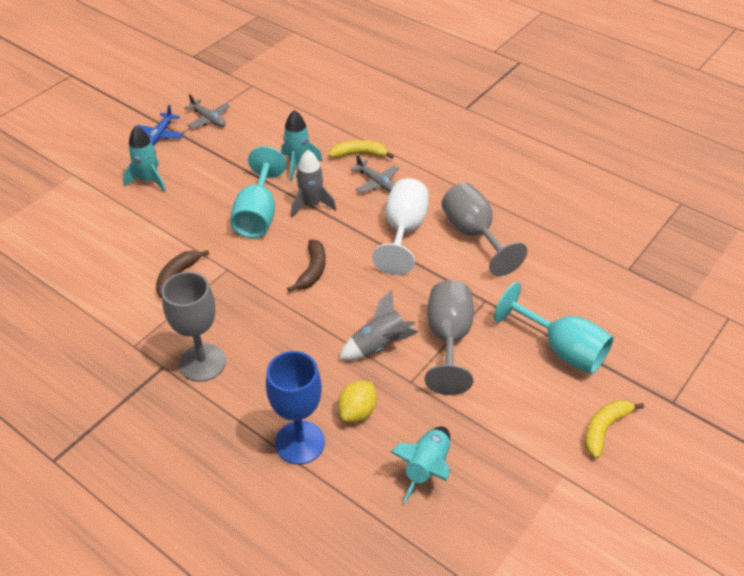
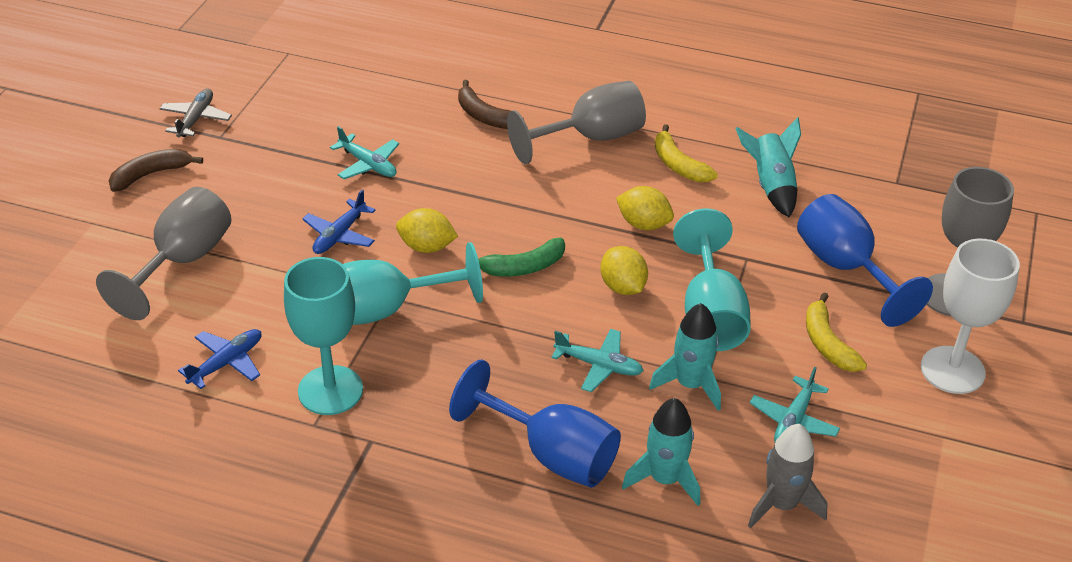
blue goblet: [266,351,325,465] = 1 -> [449,360,621,488] [797,194,933,327] = 2
blue plane: [137,105,184,145] = 1 -> [178,329,262,389] [302,189,376,254] = 2
green banana: none = 0 -> [478,238,565,276] = 1
grey plane: [184,94,230,128] [351,155,399,193] = 2 -> [160,88,232,137] = 1
grey rocket: [291,150,336,218] [339,290,418,360] = 2 -> [748,424,828,528] = 1
turquoise goblet: [230,146,287,238] [494,282,614,374] = 2 -> [284,257,363,415] [343,242,483,325] [673,209,751,351] = 3
turquoise plane: none = 0 -> [330,126,399,179] [551,329,644,392] [750,367,840,442] = 3
yellow lemon: [338,381,377,422] = 1 -> [396,208,458,253] [601,246,648,295] [616,186,674,230] = 3

